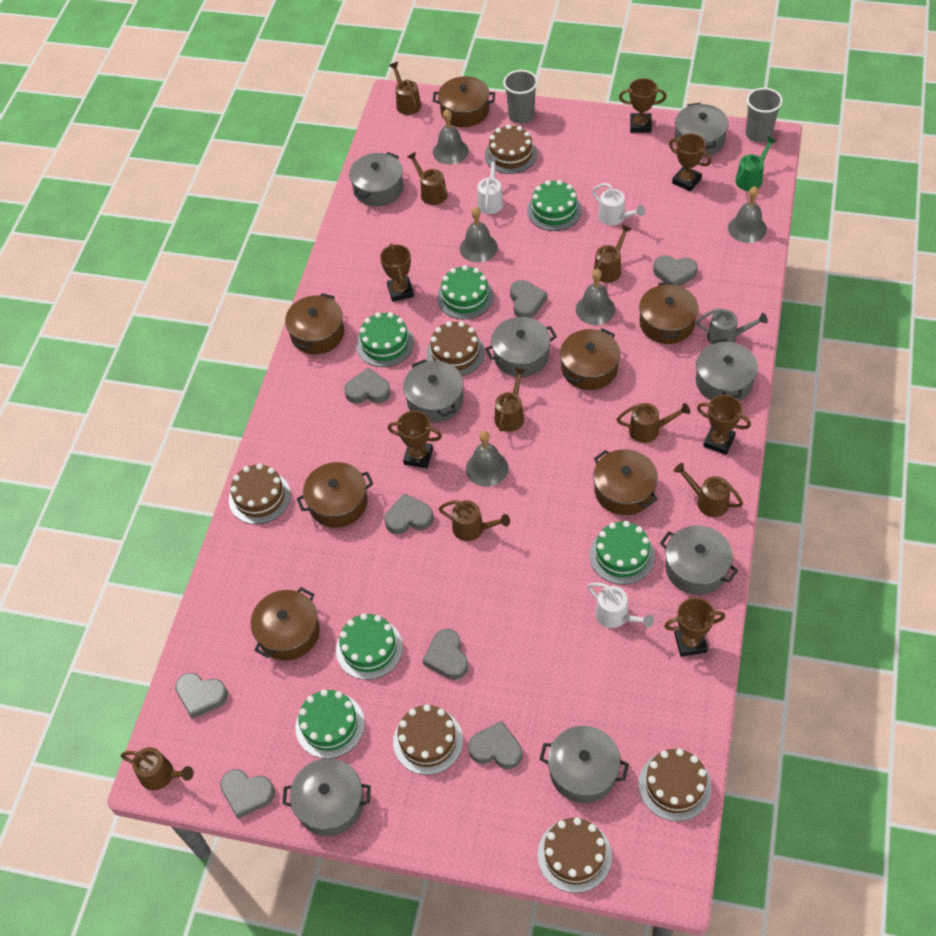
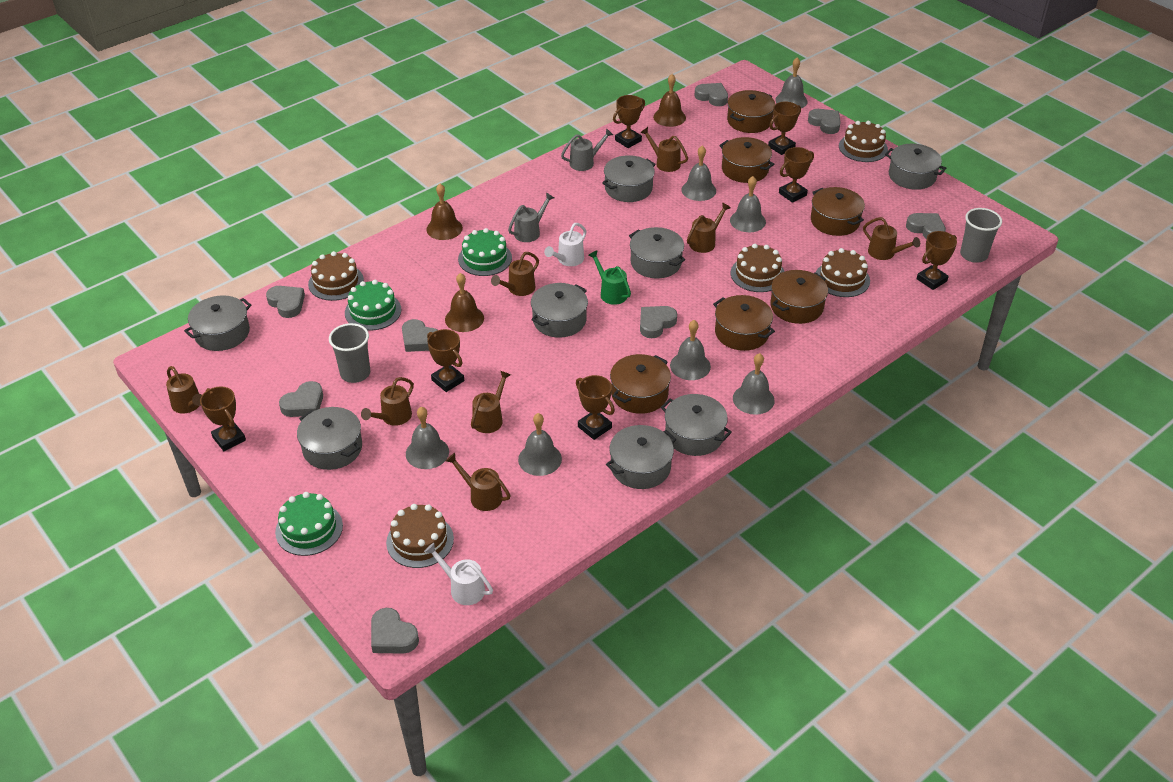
brown bell: none = 0 -> [426,184,463,240] [445,273,484,332] [653,74,686,127] = 3
brown cake: [229,463,291,524] [393,704,463,775] [426,321,485,376] [485,124,537,174] [537,817,612,893] [639,748,712,821] = 6 -> [308,251,364,301] [386,504,454,568] [731,244,785,292] [816,248,870,297] [839,121,888,162] = 5
brown pot: [251,587,320,660] [285,293,344,354] [297,462,373,528] [433,76,495,127] [560,328,620,390] [593,449,658,515] [639,282,698,344] = 7 -> [610,354,671,414] [713,295,775,351] [719,137,774,183] [727,90,775,133] [770,270,828,324] [811,187,865,236] = 6
brown trophy: [380,243,414,302] [388,411,442,468] [619,78,667,133] [664,598,725,657] [669,134,711,191] [697,395,751,455] = 6 -> [200,386,246,451] [427,329,464,392] [576,375,615,440] [613,95,645,148] [768,101,801,155] [779,147,814,203] [917,231,957,290] = 7
green cake: [296,689,365,758] [336,613,403,680] [356,312,414,367] [437,265,494,319] [527,180,582,231] [589,521,655,585] = 6 -> [275,492,343,556] [345,280,401,331] [458,228,512,276] = 3
grey bell: [433,109,469,164] [460,207,498,262] [466,431,508,487] [576,269,616,325] [728,186,767,243] = 5 -> [406,407,449,469] [518,413,562,476] [670,320,711,380] [681,145,716,201] [730,176,766,232] [733,353,775,415] [775,58,808,108] = 7
grey watering can: [696,308,768,344] = 1 -> [508,193,554,242] [561,128,613,171] = 2
white watering can: [477,156,504,214] [588,583,654,628] [593,183,645,226] = 3 -> [424,543,493,605] [544,223,586,266] = 2

